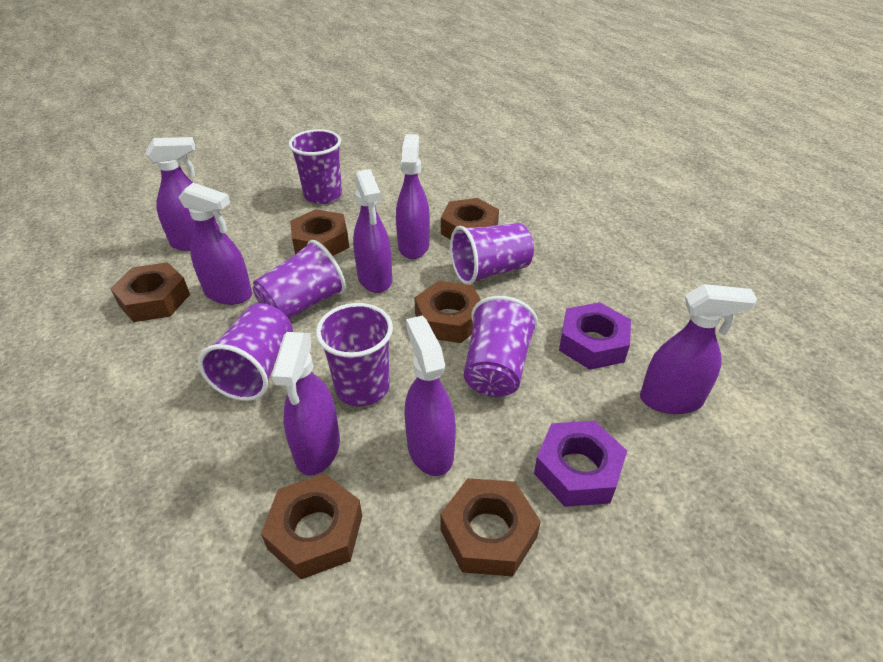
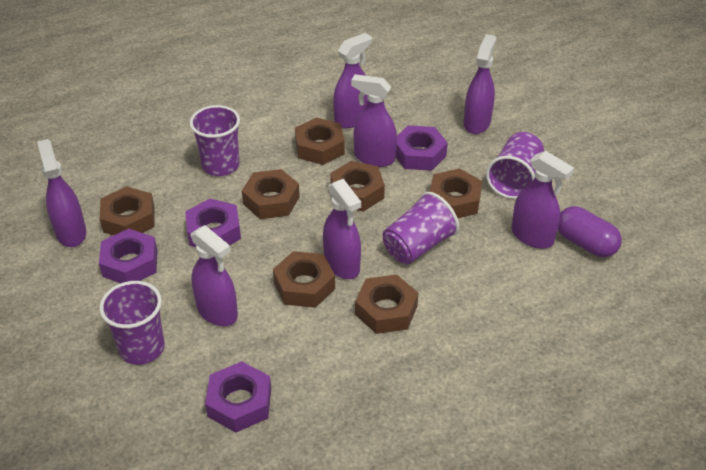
brown nut: [110,262,190,322] [261,474,362,579] [290,209,349,256] [414,281,481,343] [440,478,541,577] [441,198,499,240] = 6 -> [100,186,155,235] [242,169,300,219] [273,251,335,308] [295,117,345,165] [330,161,385,212] [355,274,418,334] [430,168,482,218] = 7
purple capsule: none = 0 -> [558,206,622,258] = 1
purple cup: [198,303,293,401] [253,240,346,319] [289,129,342,204] [316,303,393,407] [450,223,534,285] [464,296,538,397] = 6 -> [99,281,165,365] [190,105,240,176] [383,192,459,264] [486,132,544,199] = 4
purple nut: [534,421,627,507] [559,302,631,370] = 2 -> [99,229,158,283] [185,198,241,247] [205,361,271,433] [396,125,448,171] = 4

